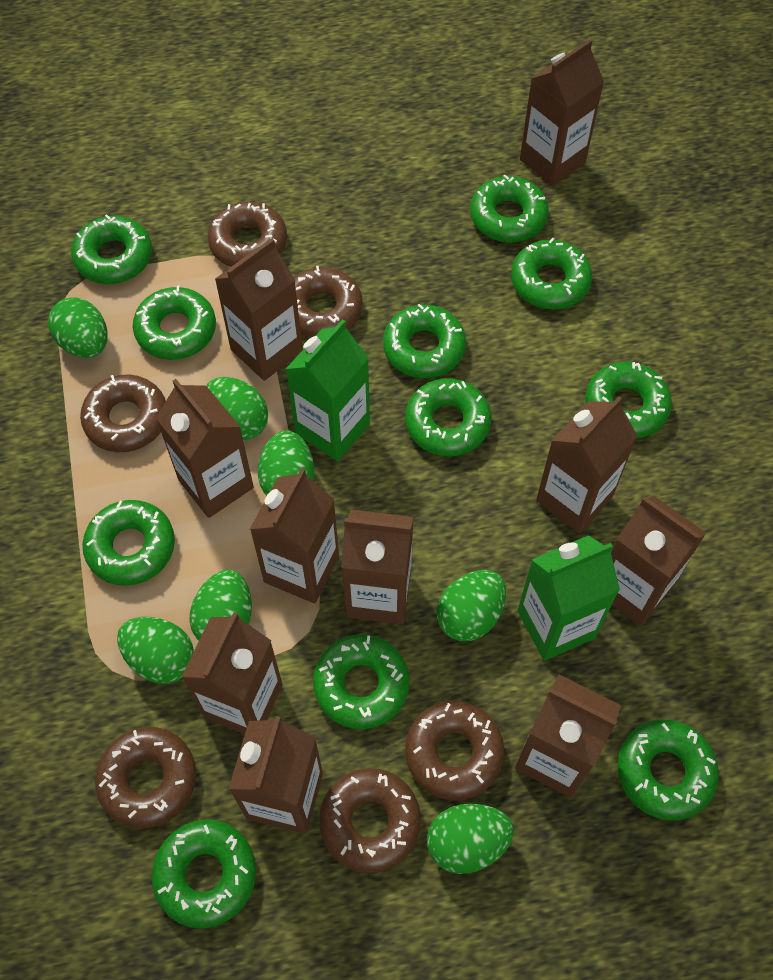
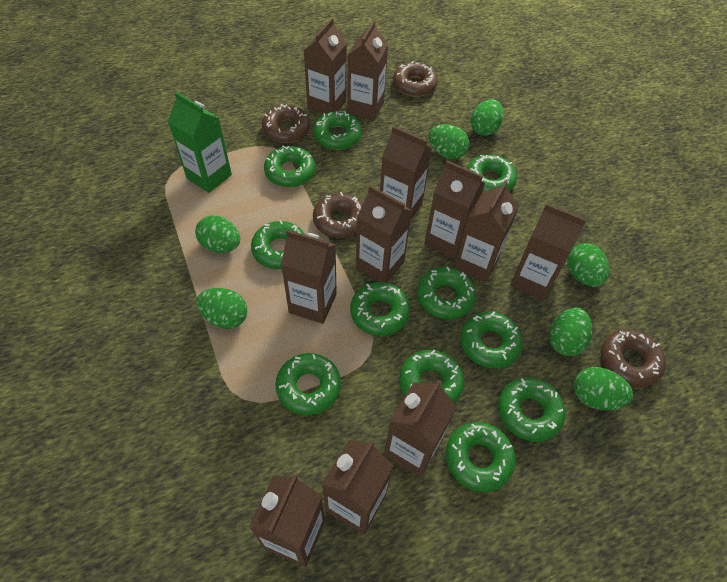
brown carton: [156,379,254,518] [181,612,283,734] [215,238,303,381] [229,716,323,834] [250,468,339,603] [341,509,414,624] [515,674,621,798] [520,39,604,186] [536,396,638,533] [611,495,706,626] = 10 -> [249,475,325,567] [281,230,337,324] [304,18,347,115] [321,440,394,535] [347,20,388,120] [356,185,412,283] [380,126,432,219] [384,380,457,478] [424,160,485,259] [454,180,519,283] [510,203,587,300] = 11
brown donut: [80,375,166,452] [95,727,196,829] [208,201,287,267] [294,266,363,338] [319,768,421,873] [405,701,504,801] = 6 -> [262,104,310,143] [313,192,363,238] [393,61,438,97] [601,329,666,388] = 4
green carton: [286,319,370,461] [517,535,620,661] = 2 -> [168,92,232,193] = 1

